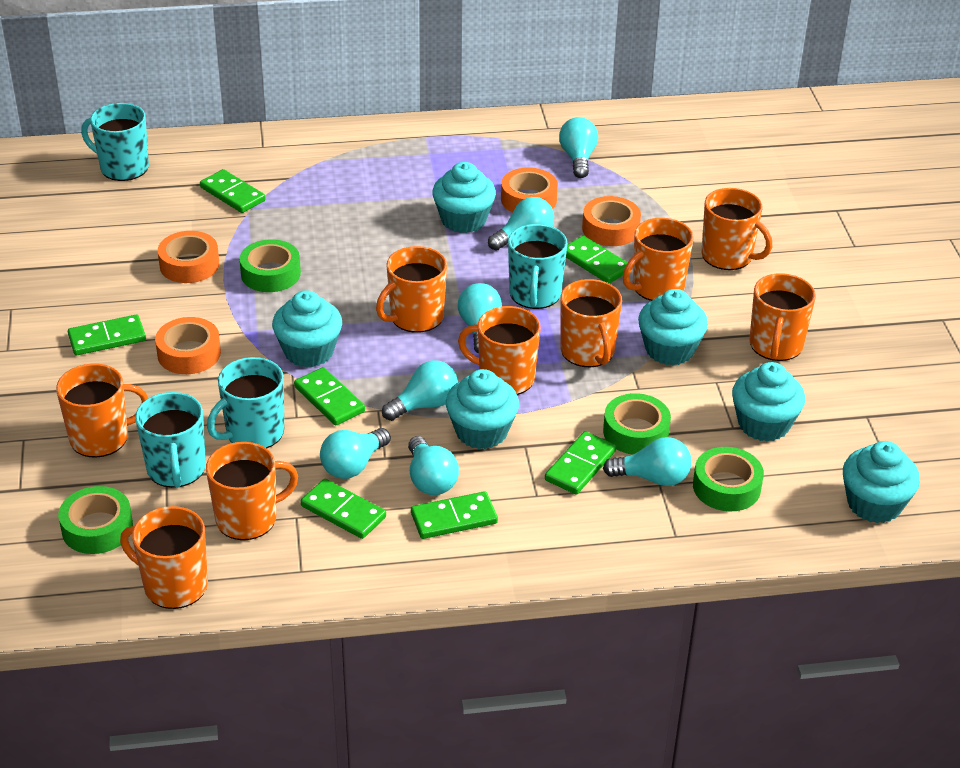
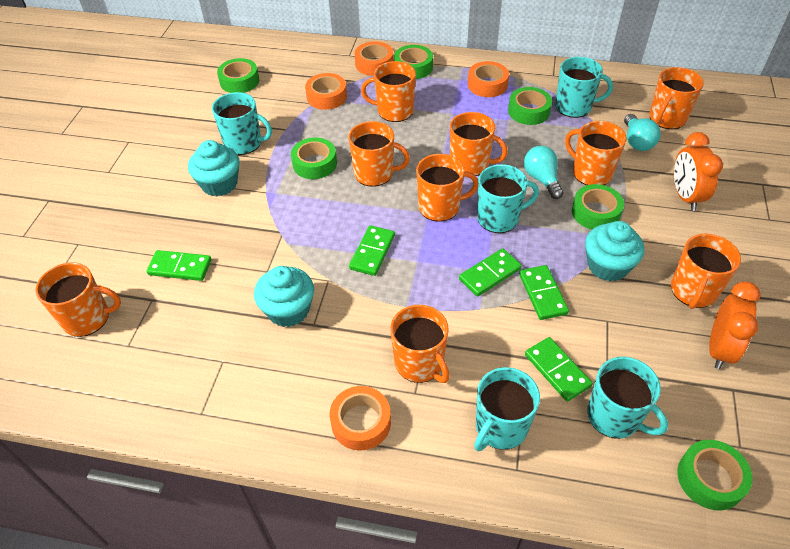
green domino: [68,315,146,355] [200,169,266,213] [294,367,365,425] [301,479,386,539] [411,491,498,539] [545,431,616,494] [566,236,628,284] = 7 -> [147,250,212,281] [349,225,395,276] [459,248,522,297] [519,265,569,320] [525,337,593,402] = 5
green tape: [58,486,133,554] [240,239,301,292] [603,393,671,454] [693,447,764,511] = 4 -> [217,58,259,93] [291,137,337,179] [394,45,433,79] [508,87,552,125] [572,184,624,229] [677,440,753,510] = 6
orange clock: none = 0 -> [674,132,723,211] [709,281,761,369] = 2
turquoise cupcake: [272,290,342,367] [432,162,496,233] [446,369,519,449] [638,289,708,365] [732,362,805,442] [843,441,920,523] = 6 -> [188,140,240,196] [254,266,314,327] [585,221,645,281] = 3
turquoise light bulb: [320,428,391,479] [382,360,458,421] [408,436,459,495] [458,283,502,354] [488,197,554,251] [559,117,598,178] [603,437,692,486] = 7 -> [524,146,564,199] [624,114,661,151] = 2
turquoise mug: [81,103,149,181] [135,392,206,488] [207,357,284,448] [508,224,567,309] = 4 -> [212,92,272,155] [474,367,540,451] [477,164,539,233] [555,57,613,118] [587,357,668,439] = 5

